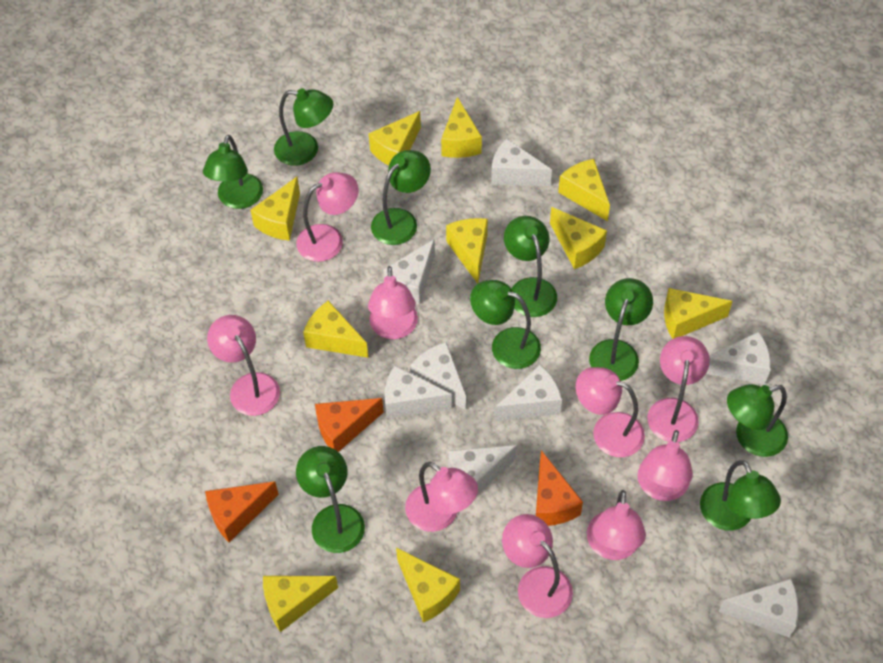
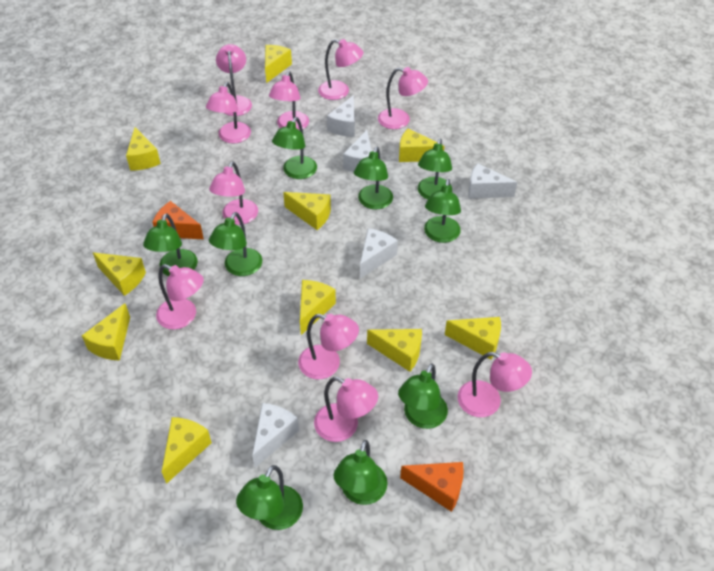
orange cheese: [205,481,279,542] [315,398,384,452] [536,450,583,526] = 3 -> [152,201,204,239] [400,462,464,512] = 2
pink lamp: [207,315,280,416] [296,172,359,262] [368,266,418,339] [405,462,478,532] [502,514,573,618] [576,367,645,457] [587,490,646,560] [637,430,693,501] [647,336,710,442] = 9 -> [156,264,204,330] [206,82,251,143] [209,162,258,225] [216,44,252,116] [269,71,309,130] [298,314,359,379] [314,377,378,442] [318,39,364,100] [378,67,428,129] [458,352,532,417] = 10
white cheese: [383,239,435,305] [385,365,452,419] [410,342,466,410] [448,445,517,495] [491,139,552,186] [495,365,562,421] [706,332,771,384] [718,578,799,638] = 8 -> [252,403,299,468] [327,95,355,137] [343,130,372,172] [360,228,398,279] [468,163,517,199] = 5

